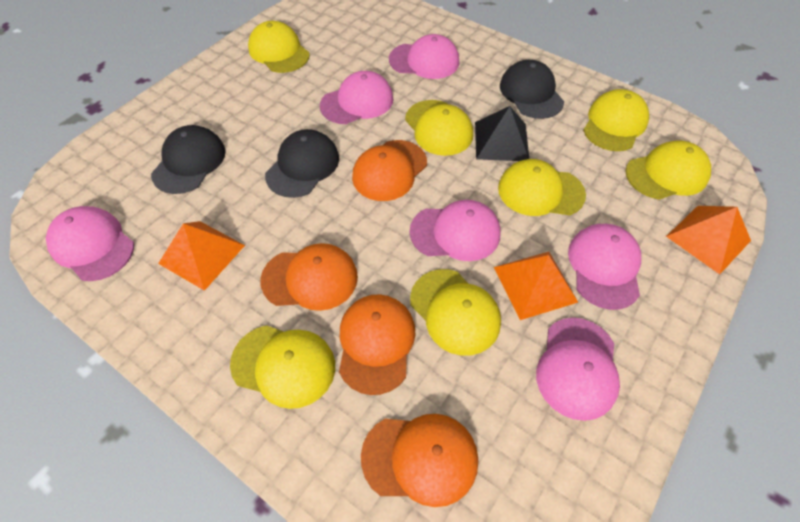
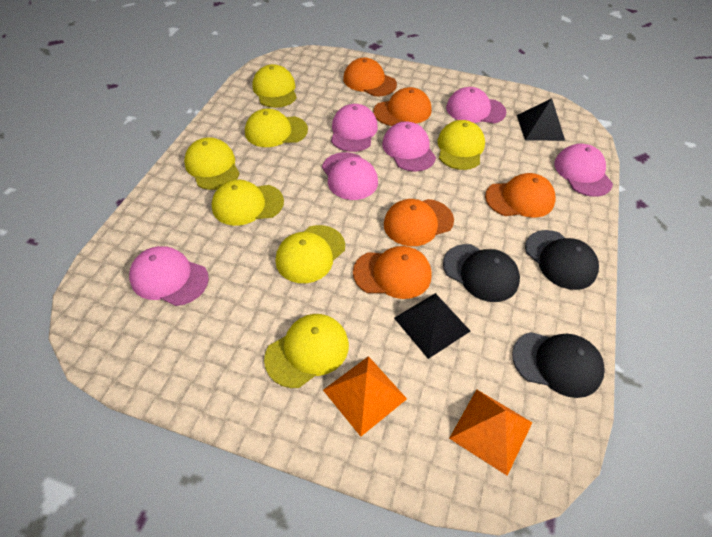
black pyramid: [475,106,529,161] = 1 -> [394,293,470,359] [517,98,565,141] = 2
orange cap: [260,243,358,311] [339,294,416,395] [352,140,427,201] [361,414,478,507] = 4 -> [343,58,397,96] [353,246,432,299] [373,87,432,126] [384,199,454,246] [485,173,556,218] = 5
orange pyramid: [158,221,245,291] [494,252,578,320] [666,206,751,274] = 3 -> [323,356,407,437] [449,390,533,476] = 2

